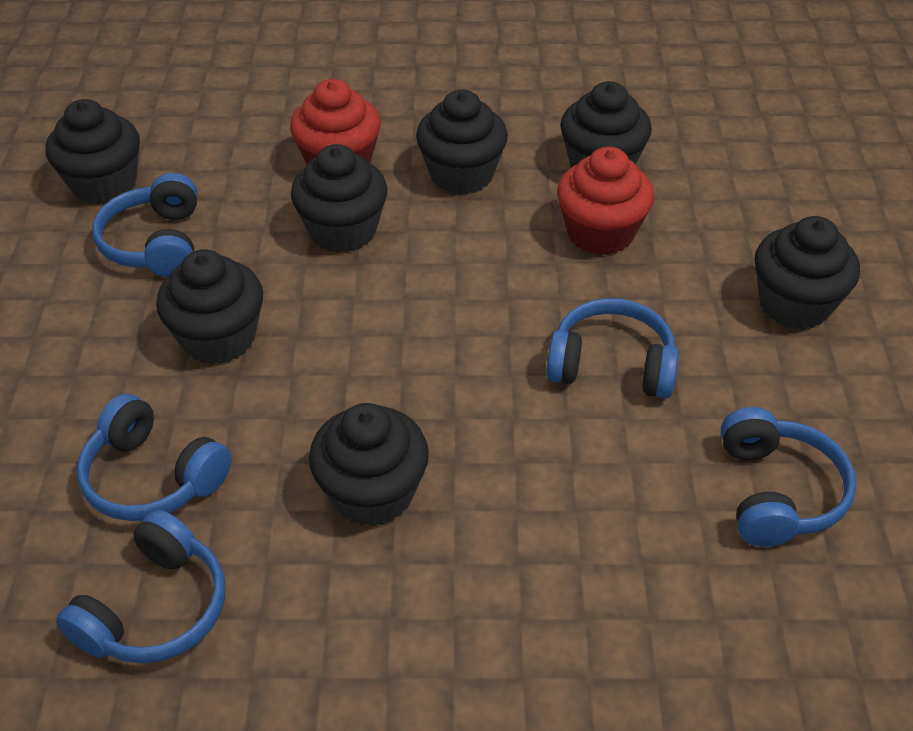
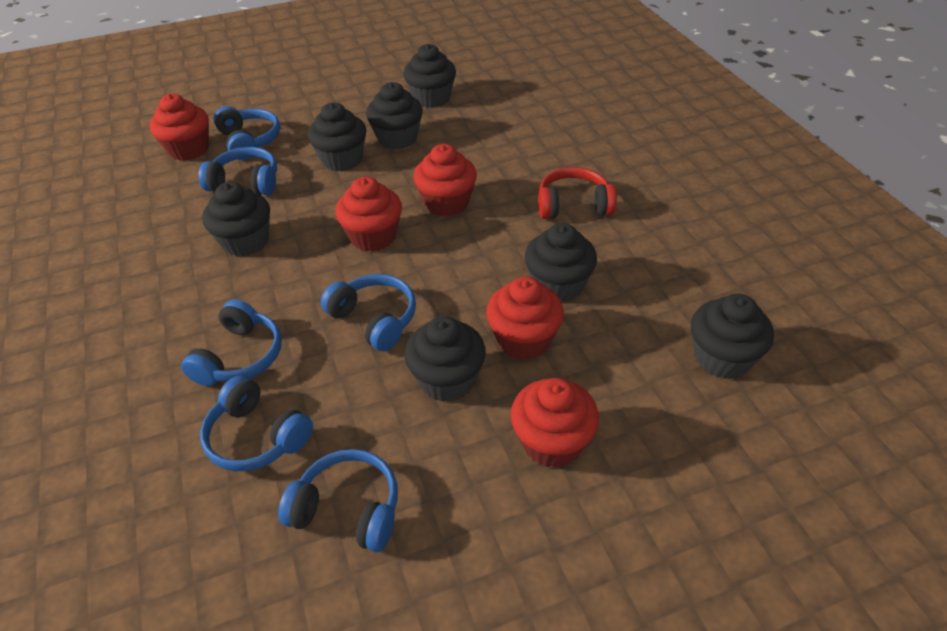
blue headphones: [56,510,225,663] [76,394,231,521] [92,173,198,277] [546,298,679,399] [721,407,856,547] = 5 -> [181,299,282,386] [198,147,277,195] [200,375,313,471] [213,106,280,160] [278,449,398,552] [321,274,416,352] = 6
red cupcake: [290,79,381,164] [557,146,654,255] = 2 -> [150,94,209,161] [336,176,402,252] [413,144,477,217] [486,277,564,360] [511,378,599,468] = 5
red headphones: none = 0 -> [538,167,617,219] = 1

